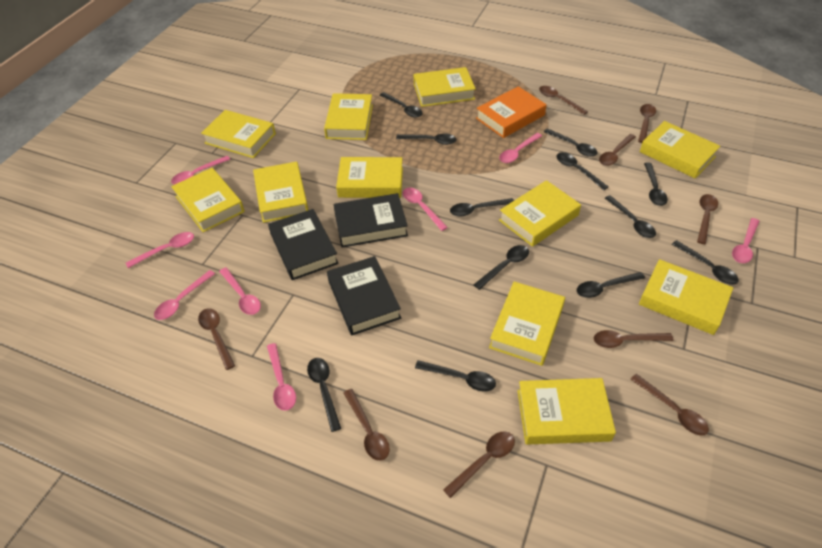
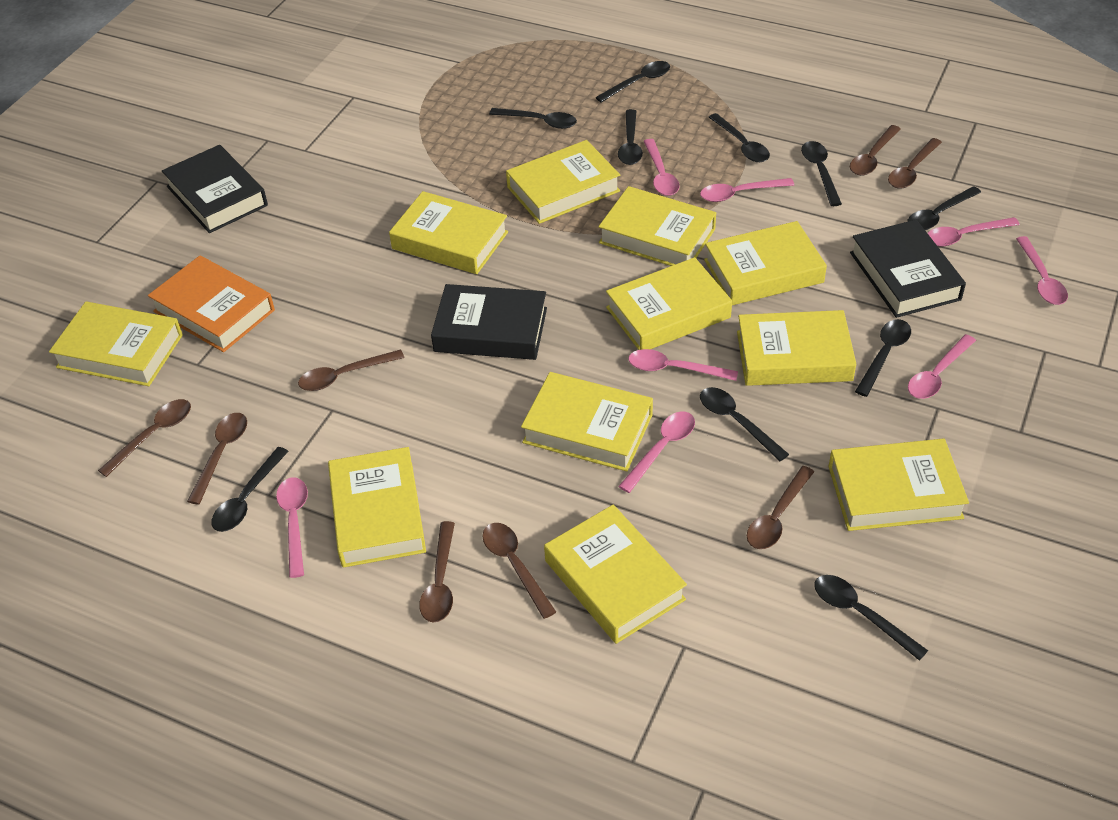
black spoon: [307,358,341,432] [380,92,422,118] [396,134,456,145] [415,360,496,391] [450,198,514,216] [473,245,529,290] [544,128,598,157] [556,152,608,190] [577,272,645,298] [605,195,656,238] [644,162,668,206] [672,240,739,285] = 12 -> [211,447,289,532] [489,108,577,129] [595,61,670,103] [618,109,643,165] [700,387,789,461] [709,113,770,162] [801,141,842,206] [815,575,928,661] [855,319,911,397] [907,186,981,230] = 10
brown spoon: [198,308,235,370] [344,389,390,461] [443,431,515,498] [539,86,588,115] [594,330,673,348] [599,134,636,166] [631,374,709,435] [638,104,656,143] [697,194,718,244] = 9 -> [98,399,191,477] [187,413,247,505] [298,349,405,391] [419,521,455,623] [483,523,556,619] [747,466,814,549] [850,125,901,176] [888,138,942,189] = 8

